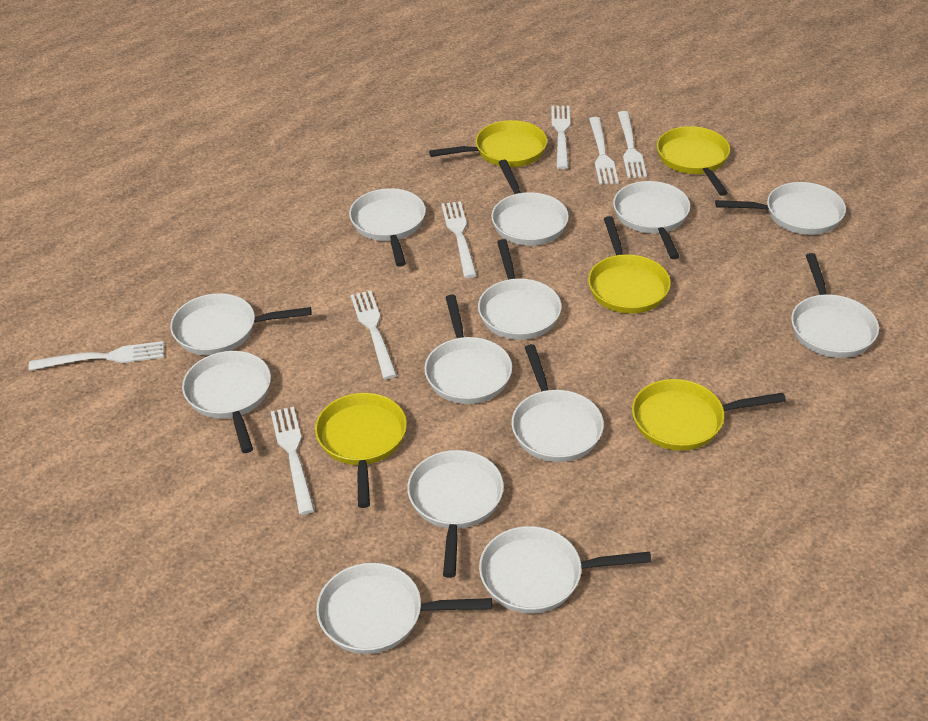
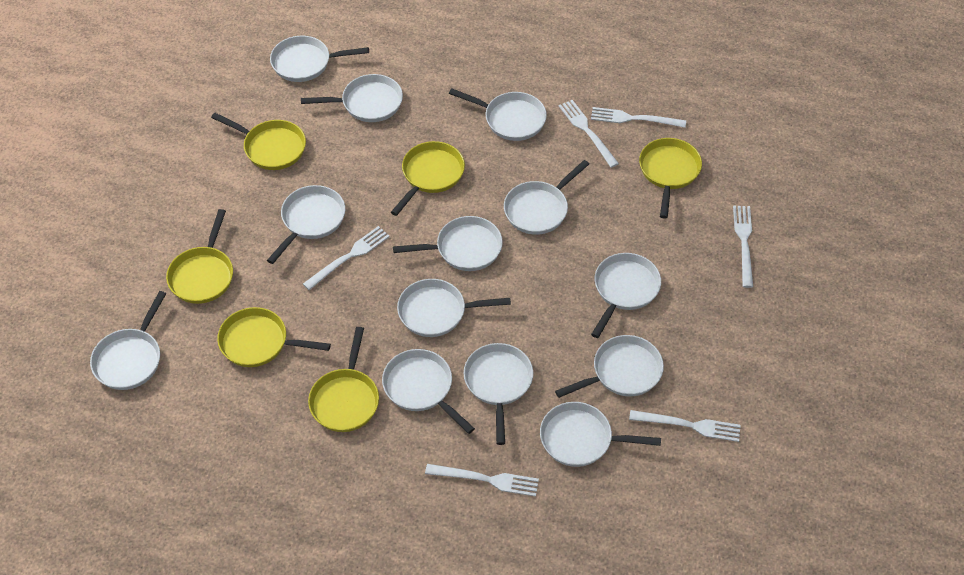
white fork: [29,341,164,371] [271,407,315,515] [350,291,397,379] [441,201,477,278] [551,106,570,169] [589,117,619,185] [618,111,647,178] = 7 -> [303,226,390,290] [425,464,539,497] [559,100,619,168] [591,107,686,128] [629,410,741,442] [733,206,753,288] = 6
yellow pan: [315,393,407,508] [429,120,547,167] [588,216,671,314] [632,379,786,451] [657,126,730,196] = 5 -> [166,209,233,304] [211,113,306,170] [217,307,331,367] [308,327,379,432] [391,141,465,216] [639,138,702,218] = 6

